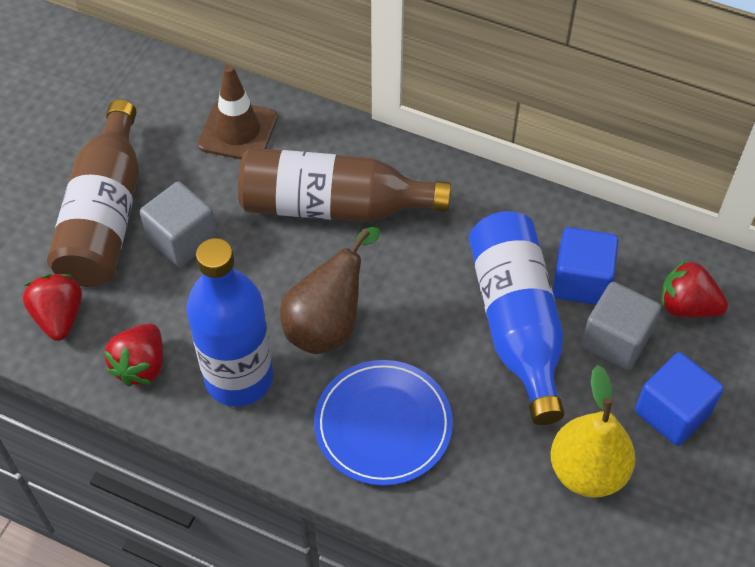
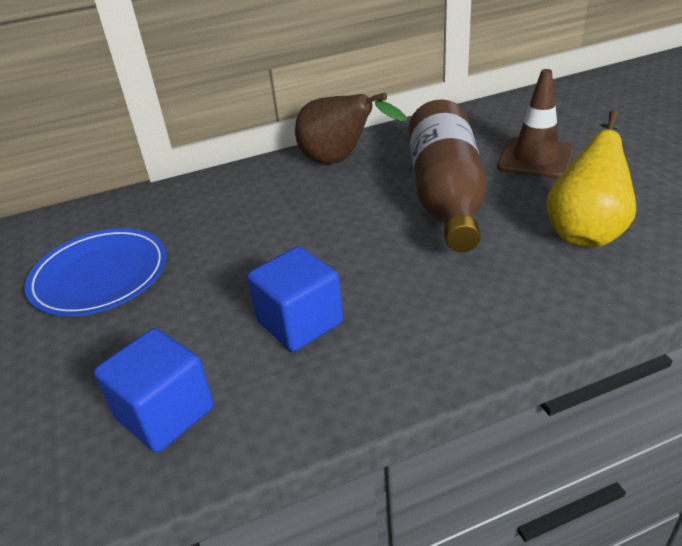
blue bottle: [187,238,273,407] [469,211,564,425] = 2 -> none = 0
brown bottle: [47,100,139,287] [238,148,451,222] = 2 -> [408,99,487,252] = 1
grey cube: [140,182,217,267] [581,282,661,370] = 2 -> none = 0
red strawberry: [23,274,82,341] [104,323,163,387] [661,259,728,318] = 3 -> none = 0

